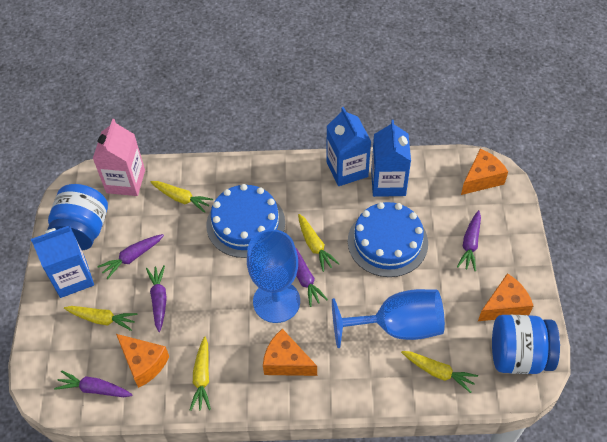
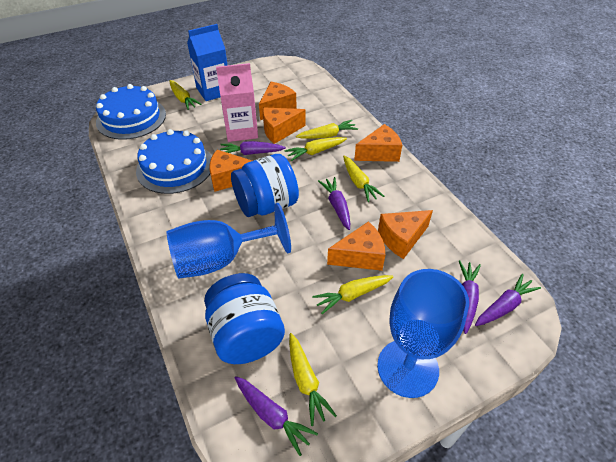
blue carton: [31,225,94,298] [326,107,371,186] [371,120,411,197] = 3 -> [187,24,227,101] = 1
orange cheese: [116,334,169,388] [263,329,317,376] [461,149,508,195] [478,273,533,321] = 4 -> [209,150,252,192] [259,82,297,120] [263,107,306,144] [327,221,385,271] [354,124,402,162] [378,210,433,259] = 6
yellow carrot: [64,306,137,331] [151,181,213,213] [190,337,211,411] [298,214,340,272] [401,351,478,393] = 5 -> [170,80,202,110] [285,137,347,161] [289,333,337,426] [296,120,358,139] [312,275,393,314] [343,156,384,202] = 6

